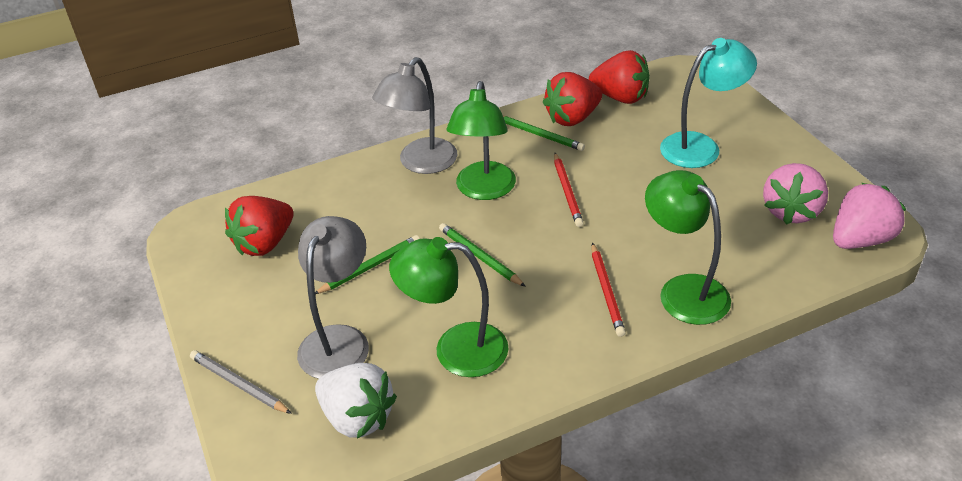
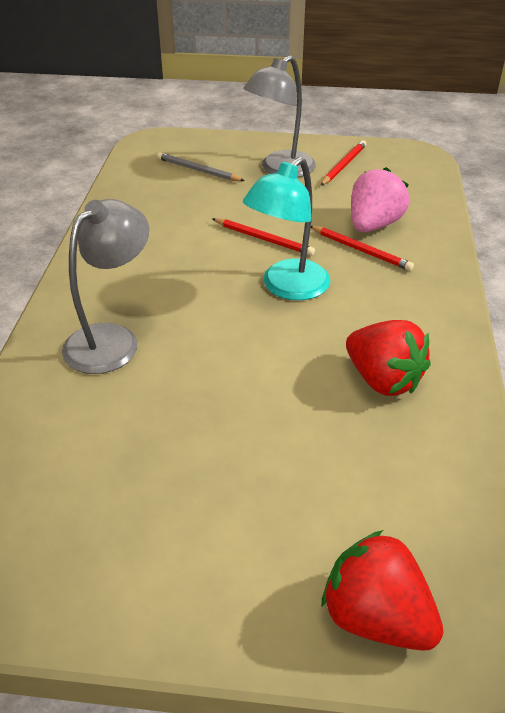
green lamp: [389,237,509,377] [446,81,516,200] [645,170,731,325] = 3 -> none = 0
green pencil: [315,235,420,294] [439,223,526,287] [503,116,585,151] = 3 -> none = 0
pink strawberry: [763,163,828,225] [833,183,906,249] = 2 -> [351,167,409,232] = 1
red pencil: [554,153,583,227] [592,243,626,337] = 2 -> [212,218,315,256] [311,226,414,271] [320,140,366,186] = 3
red strawberry: [225,196,294,256] [543,72,602,126] [589,50,650,104] = 3 -> [322,530,443,651] [346,320,431,396] = 2
white strawberry: [315,363,397,438] = 1 -> none = 0

